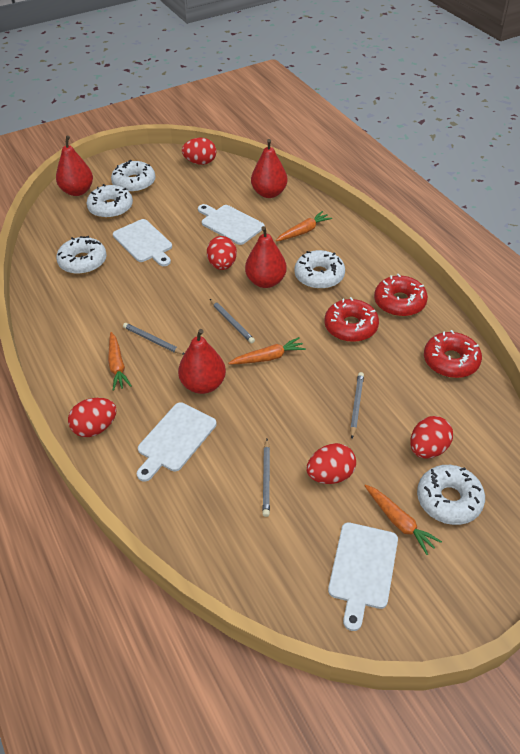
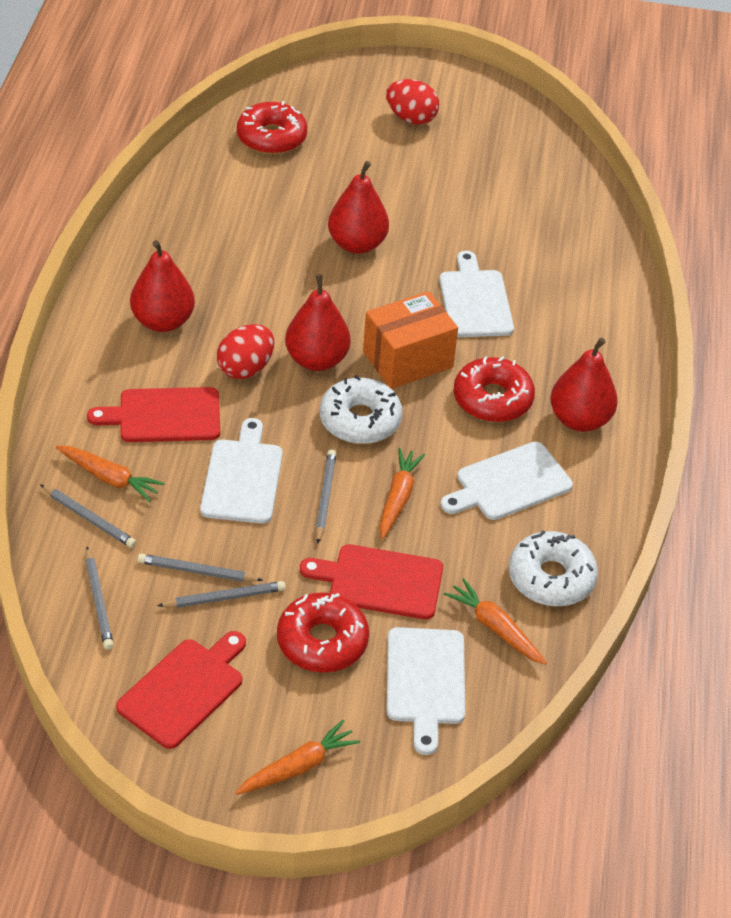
grey pencil: [123,323,185,355] [210,299,255,344] [262,439,270,517] [350,372,364,438] = 4 -> [40,484,136,548] [85,547,114,650] [137,554,263,582] [157,581,286,608] [315,449,336,543] = 5
orange box: none = 0 -> [363,291,458,389] = 1
red cutting board: none = 0 -> [87,387,220,442] [116,631,246,749] [300,544,443,619] = 3
red egg: [68,398,117,437] [182,137,217,165] [207,236,237,270] [306,443,356,484] [410,416,453,459] = 5 -> [217,324,274,379] [386,79,439,125] = 2
white donut: [56,236,107,274] [87,184,133,219] [111,160,155,193] [295,250,345,289] [417,465,485,525] = 5 -> [320,375,402,444] [509,530,598,606] = 2

